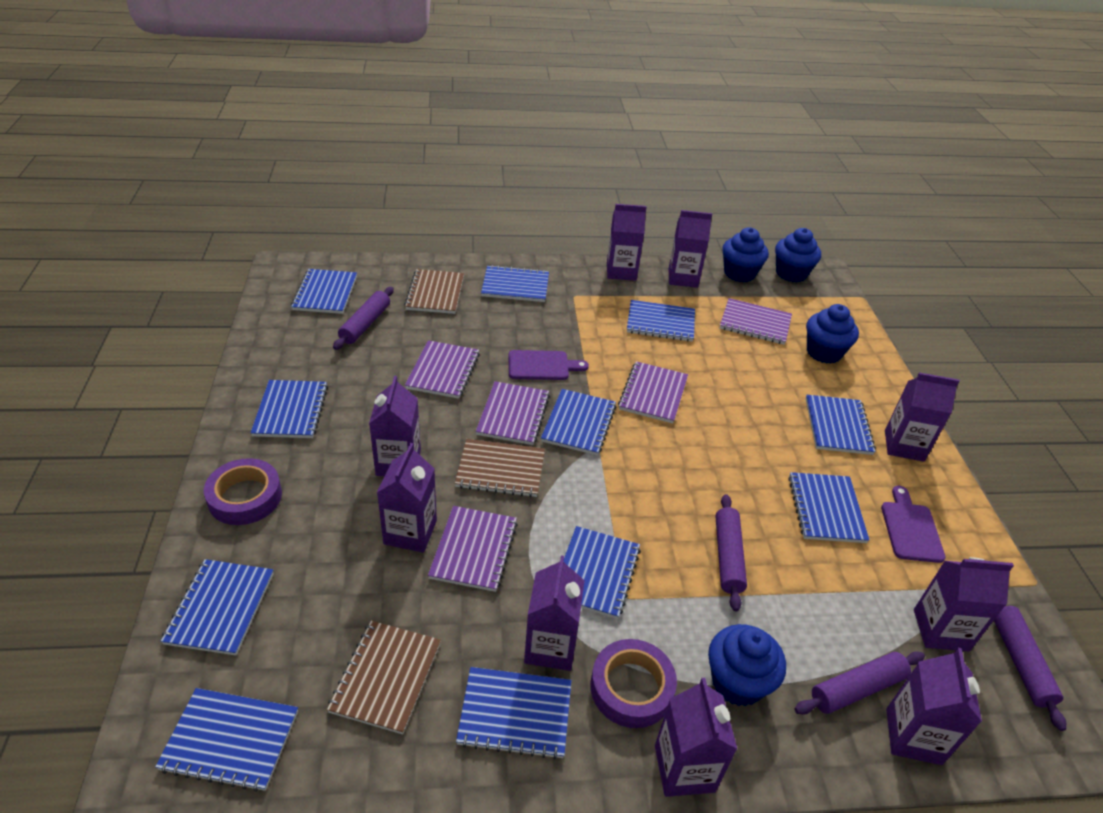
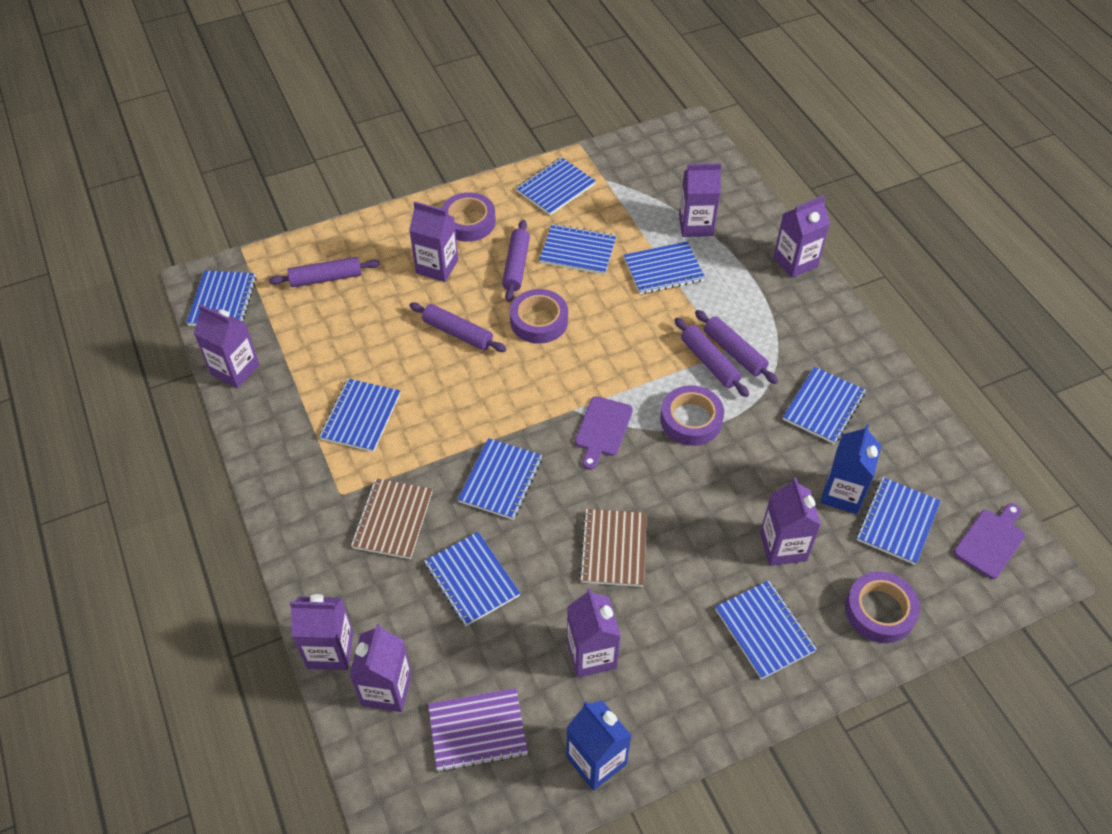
blue carton: none = 0 -> [566,701,632,791] [820,424,881,514] = 2
blue cupcake: [708,624,786,706] [722,228,769,282] [775,228,821,283] [806,304,859,364] = 4 -> none = 0
blue notebook: [155,688,298,792] [161,559,274,655] [250,380,328,438] [291,269,357,314] [456,667,572,759] [481,265,549,302] [541,389,616,455] [564,526,641,619] [627,300,695,342] [788,472,869,543] [805,394,876,455] = 11 -> [186,270,257,326] [319,378,400,452] [424,532,520,626] [458,438,542,520] [516,157,596,215] [539,224,616,275] [624,241,705,294] [715,580,817,679] [783,367,866,444] [857,477,941,565] = 10
brown notebook: [327,621,441,734] [404,269,464,314] [455,439,545,497] = 3 -> [351,478,433,559] [579,509,647,587] = 2
purple carton: [369,376,421,476] [377,443,437,553] [524,555,585,671] [607,204,647,281] [655,678,737,797] [669,210,712,288] [885,372,960,462] [886,648,982,765] [914,557,1014,651] = 9 -> [194,304,260,388] [290,594,353,670] [349,624,412,712] [409,201,458,282] [567,588,621,678] [679,163,721,237] [760,477,821,566] [773,195,830,278] = 8
purple notebook: [405,340,480,399] [428,506,518,592] [476,381,550,445] [618,361,688,423] [720,298,792,345] = 5 -> [428,688,528,772] = 1
purple rolling pin: [333,287,394,350] [715,494,747,611] [794,651,925,715] [994,605,1066,731] = 4 -> [269,257,380,287] [409,302,507,352] [502,220,530,302] [675,317,749,397] [695,310,778,384] = 5
purple tape: [204,458,282,525] [590,639,677,728] = 2 -> [441,192,496,242] [510,289,568,344] [661,385,724,446] [845,571,920,643] = 4

